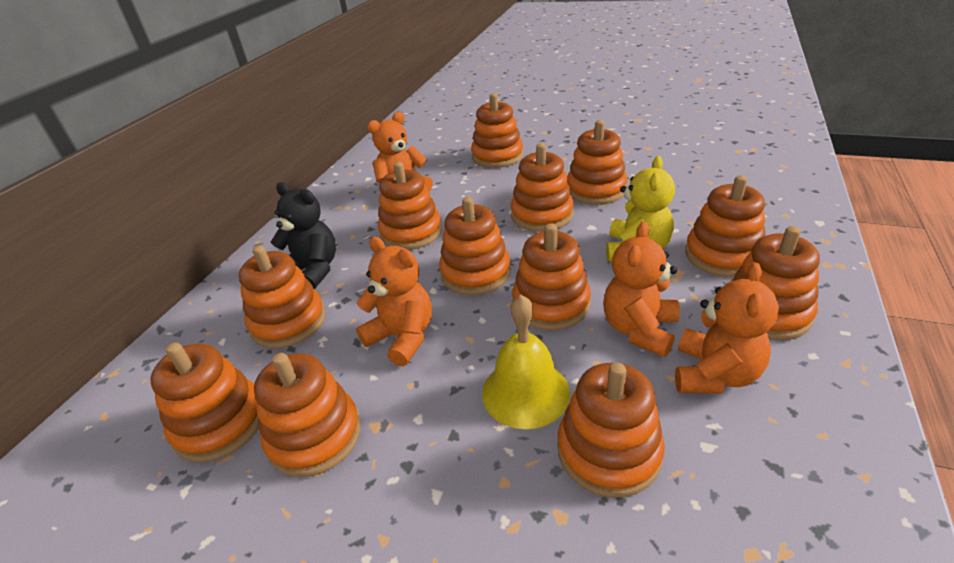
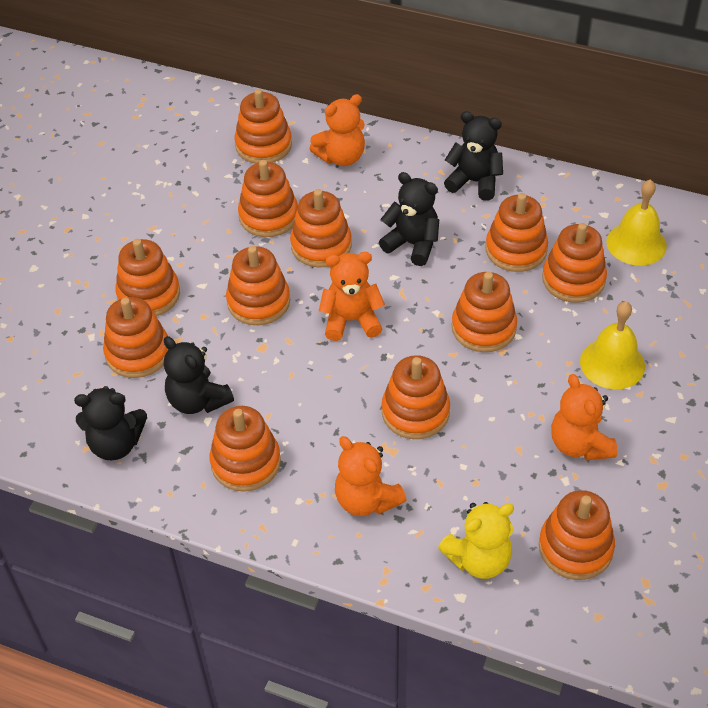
black teddy bear: [271,182,336,289] = 1 -> [74,386,147,460] [164,336,234,414] [379,172,439,266] [444,111,503,201] = 4
yellow bell: [482,295,570,429] = 1 -> [580,301,645,389] [606,179,667,266] = 2

